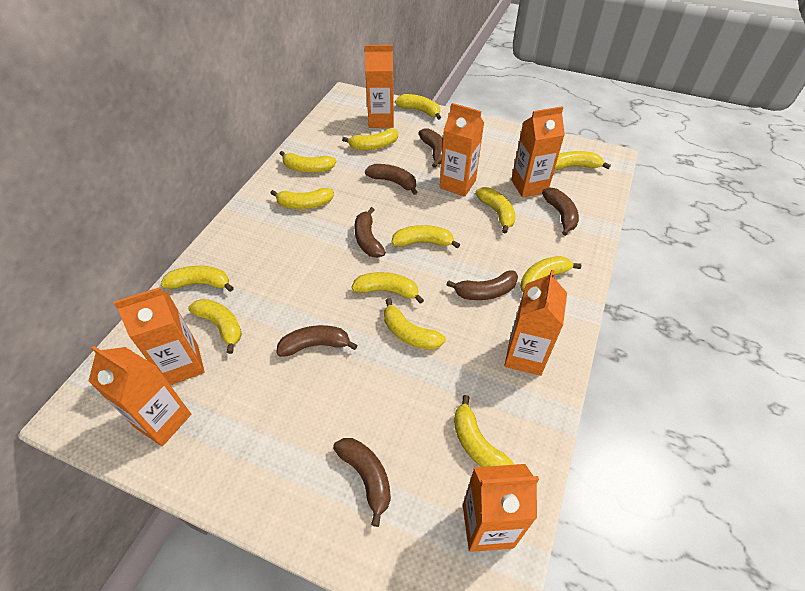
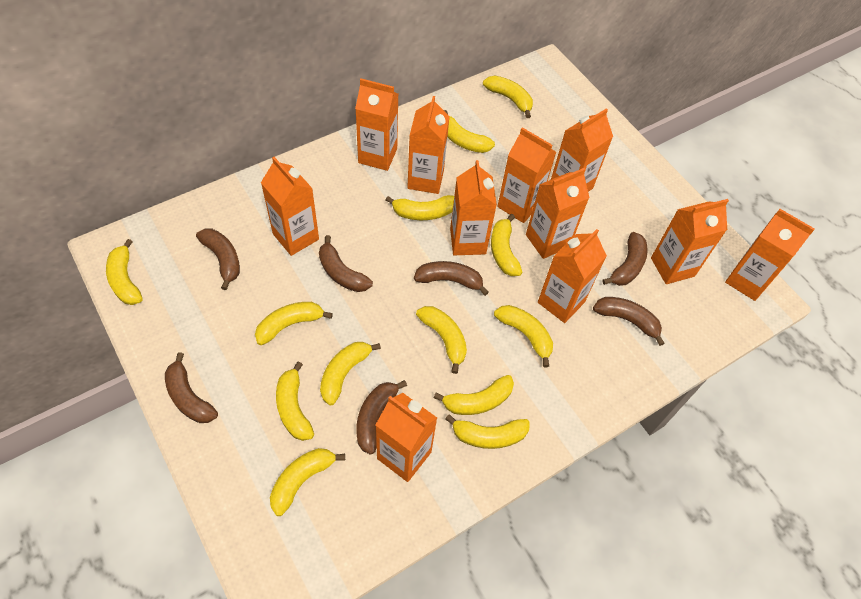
orange carton: [89,346,191,446] [114,287,205,385] [365,45,394,128] [440,103,484,197] [463,464,539,552] [504,270,567,376] [511,106,565,198] = 7 -> [261,157,319,256] [355,78,398,171] [376,393,437,482] [407,96,450,194] [450,160,497,255] [497,127,556,223] [526,168,590,259] [538,229,607,323] [551,108,613,192] [651,199,729,284] [725,209,815,301] = 11

